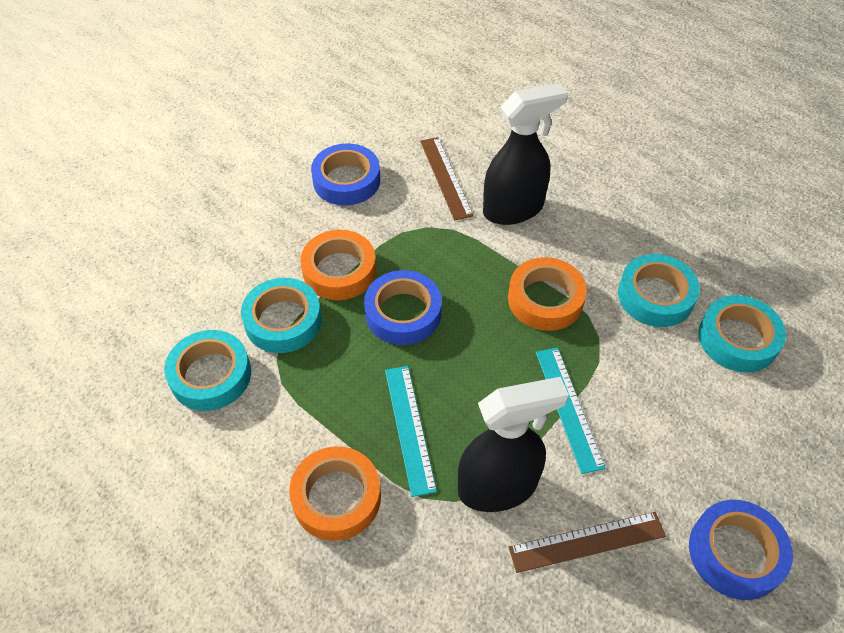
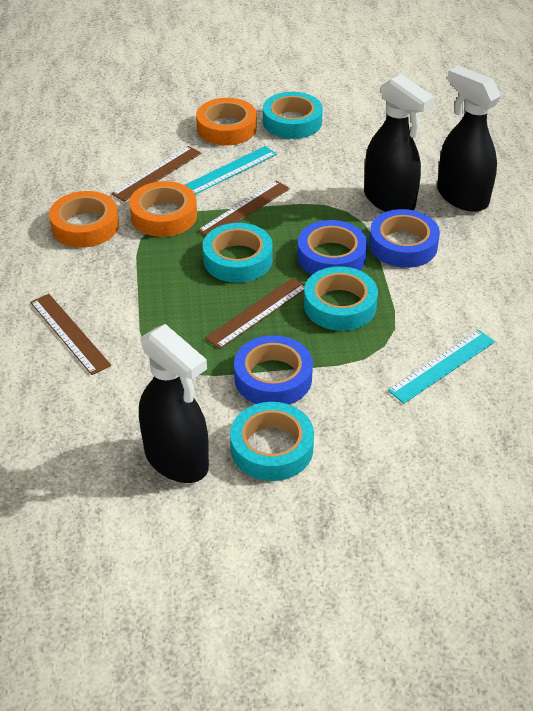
black spray bottle: [458,377,569,512] [483,83,568,225] = 2 -> [139,324,209,483] [364,74,435,212] [437,66,501,212] = 3
brown ruler: [420,137,474,221] [509,512,666,573] = 2 -> [30,294,111,375] [111,146,201,202] [198,181,290,236] [205,277,305,349] = 4

